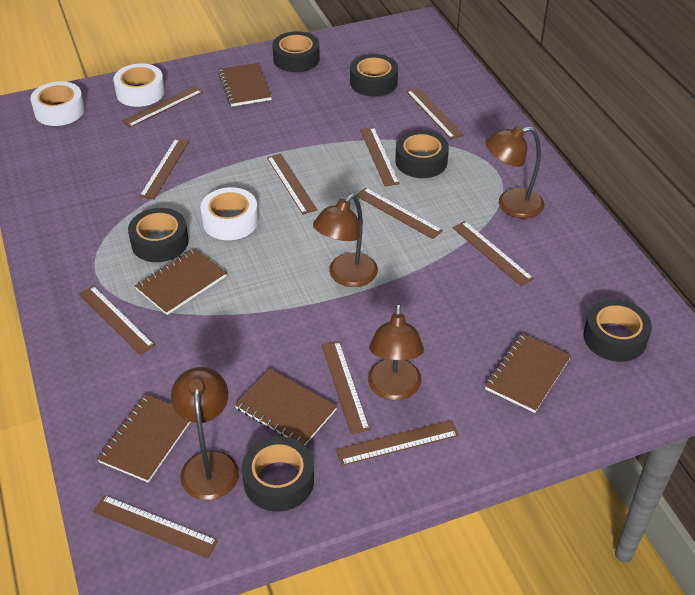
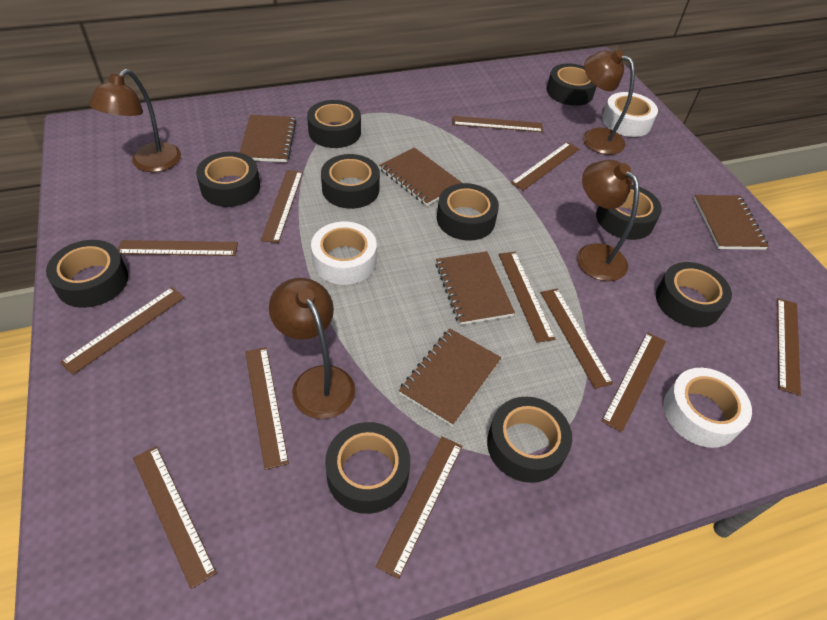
black tape: [128,208,189,262] [242,436,314,512] [272,31,320,72] [350,54,398,97] [395,130,449,178] [583,299,652,362] = 6 -> [46,240,128,308] [196,152,260,207] [307,100,361,148] [321,154,380,209] [325,422,410,514] [437,183,499,240] [487,397,572,483] [547,63,597,106] [596,185,662,240] [656,262,732,327] = 10
brown ruler: [79,285,155,355] [93,495,218,559] [122,86,203,127] [139,138,189,199] [267,154,317,215] [322,341,370,434] [336,420,459,466] [356,188,443,239] [360,127,400,187] [406,88,464,139] [452,221,534,286] = 11 -> [60,287,185,375] [118,240,238,256] [133,446,217,589] [245,347,289,470] [261,170,303,243] [376,436,462,579] [452,116,543,132] [499,252,555,343] [511,142,579,191] [541,288,613,389] [602,332,666,432] [777,298,801,396] = 12

